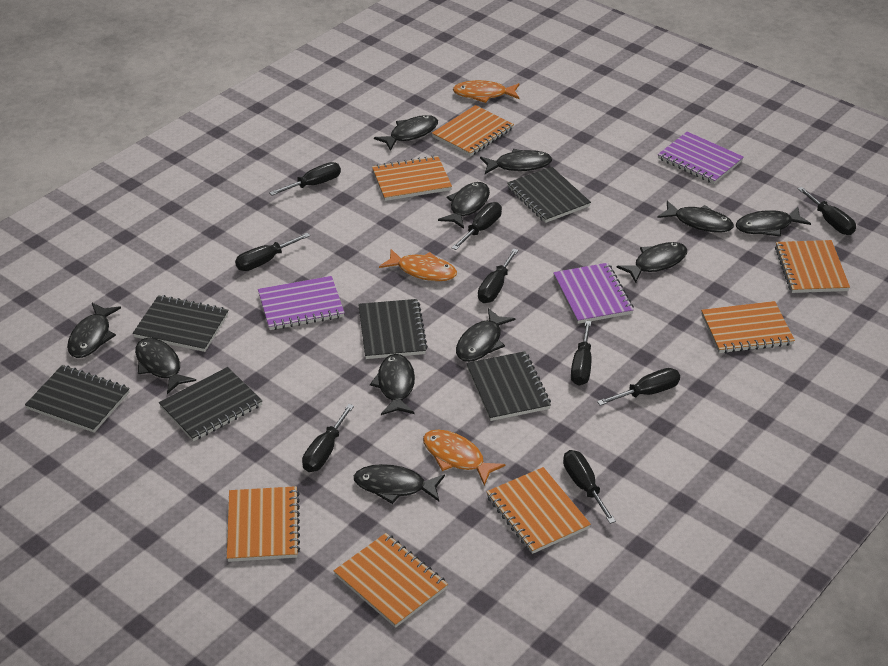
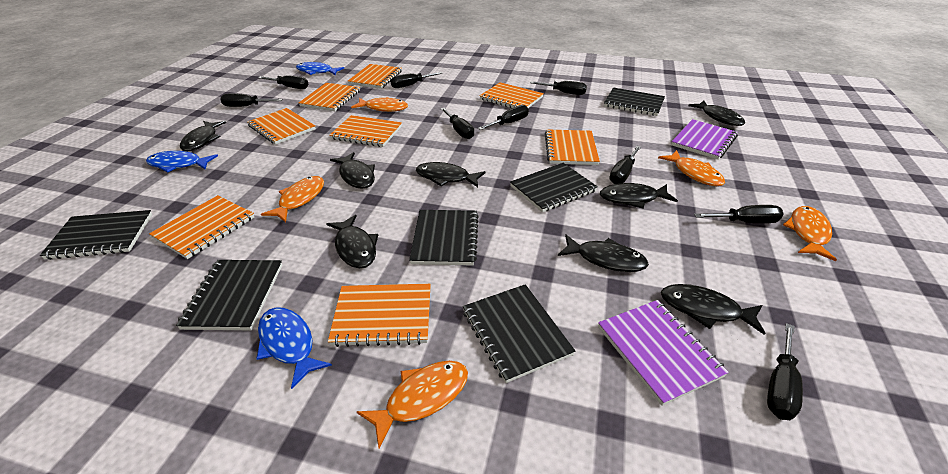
black fish: [67,303,121,358] [135,338,196,394] [354,464,445,504] [370,354,415,415] [374,115,438,151] [438,182,490,229] [456,308,515,362] [480,149,552,174] [616,242,687,283] [657,201,734,233] [736,207,811,237] = 11 -> [180,121,226,152] [326,215,378,268] [330,152,375,189] [416,162,486,187] [558,235,649,272] [600,183,678,209] [661,284,765,335] [688,100,745,126] = 8
blue fish: none = 0 -> [146,151,218,172] [256,307,332,389] [296,62,344,75] = 3
orange fish: [379,249,457,281] [423,430,506,486] [453,80,520,103] = 3 -> [261,176,324,222] [351,97,408,112] [357,361,468,448] [658,150,725,186] [783,206,837,261] = 5
orange notebook: [227,486,300,562] [334,533,448,628] [372,155,452,201] [432,105,514,156] [486,467,591,554] [701,301,795,353] [775,240,850,293] = 7 -> [149,195,254,259] [247,108,316,145] [299,83,360,111] [328,284,431,347] [329,115,402,147] [348,64,402,89] [480,82,544,108] [545,129,600,165] = 8
purple notebook: [258,276,345,330] [553,263,634,324] [658,132,744,184] = 3 -> [598,300,729,406] [671,119,738,160] = 2

